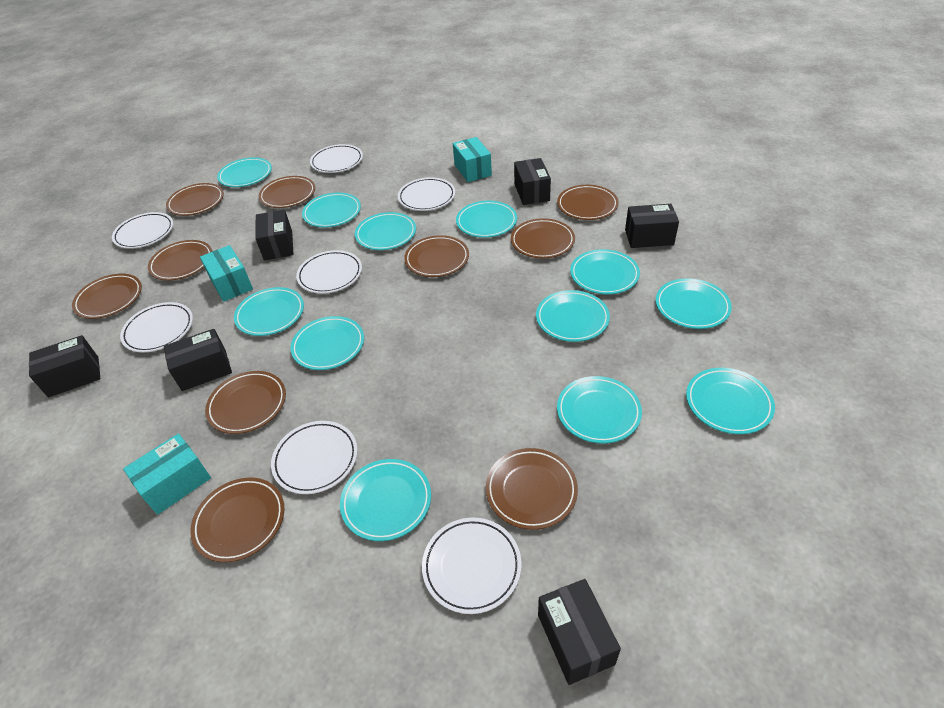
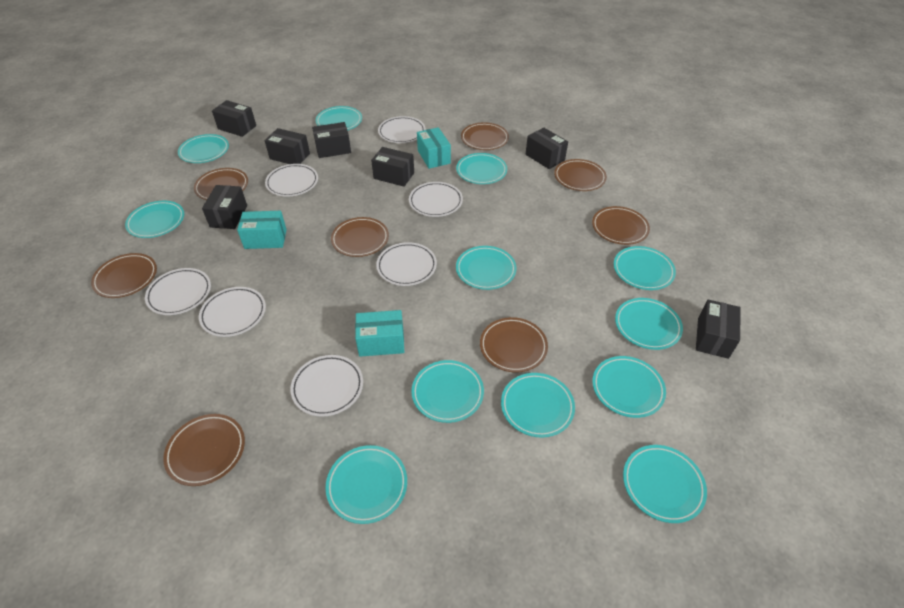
black box: [29,335,100,397] [164,329,232,391] [255,209,293,261] [514,158,551,205] [538,579,621,685] [625,204,679,248] = 6 -> [202,185,247,229] [212,100,256,137] [265,128,310,164] [312,122,351,158] [371,147,414,187] [526,128,568,169] [696,300,741,359] = 7
brown plate: [72,274,142,319] [148,240,212,281] [166,183,224,216] [190,478,284,562] [205,371,286,434] [259,176,315,208] [404,235,469,277] [486,448,578,530] [511,218,575,258] [557,185,619,220] = 10 -> [91,253,157,298] [163,414,245,486] [194,168,248,200] [331,217,389,257] [461,122,509,150] [480,317,548,373] [554,159,607,191] [592,206,650,245] = 8

